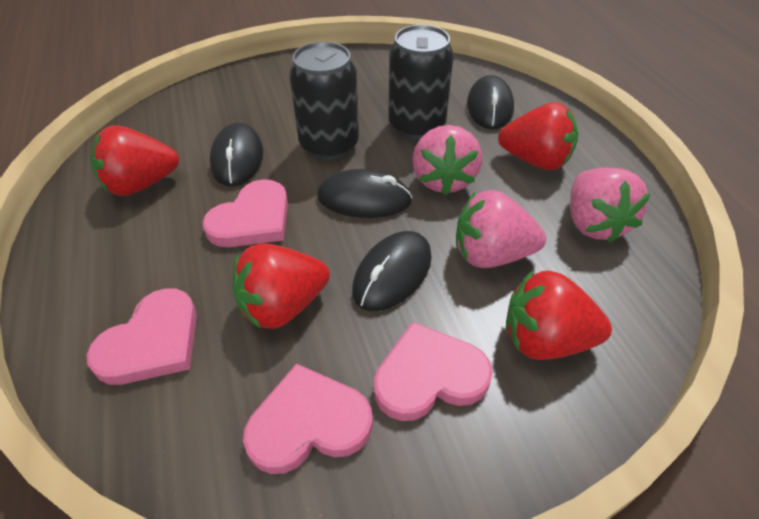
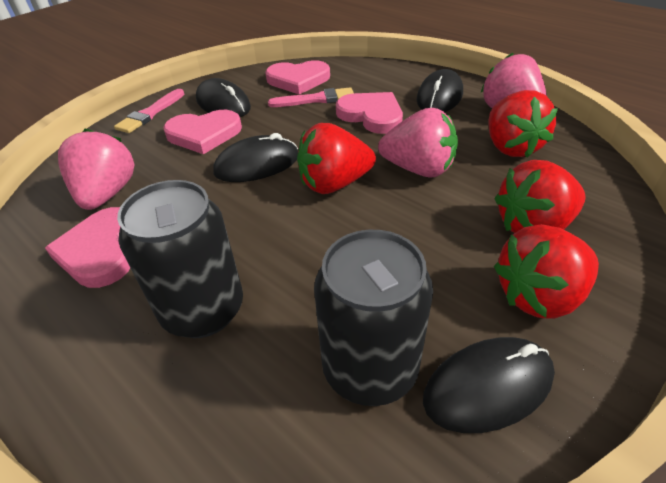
pink brush: none = 0 -> [114,89,185,133] [268,87,354,107] = 2

